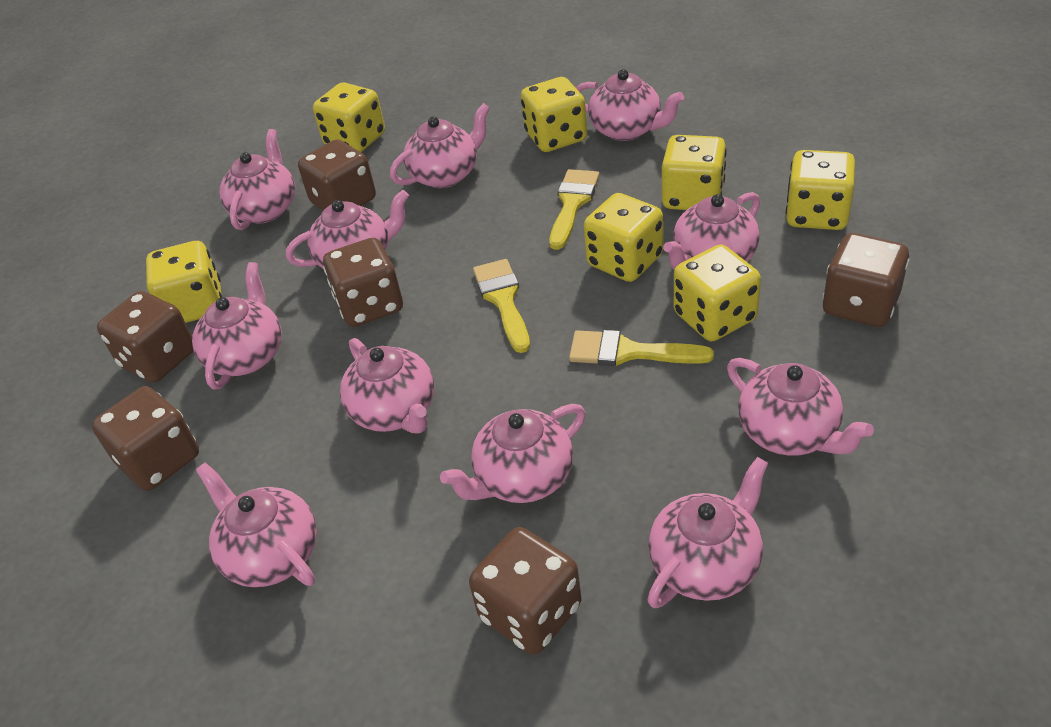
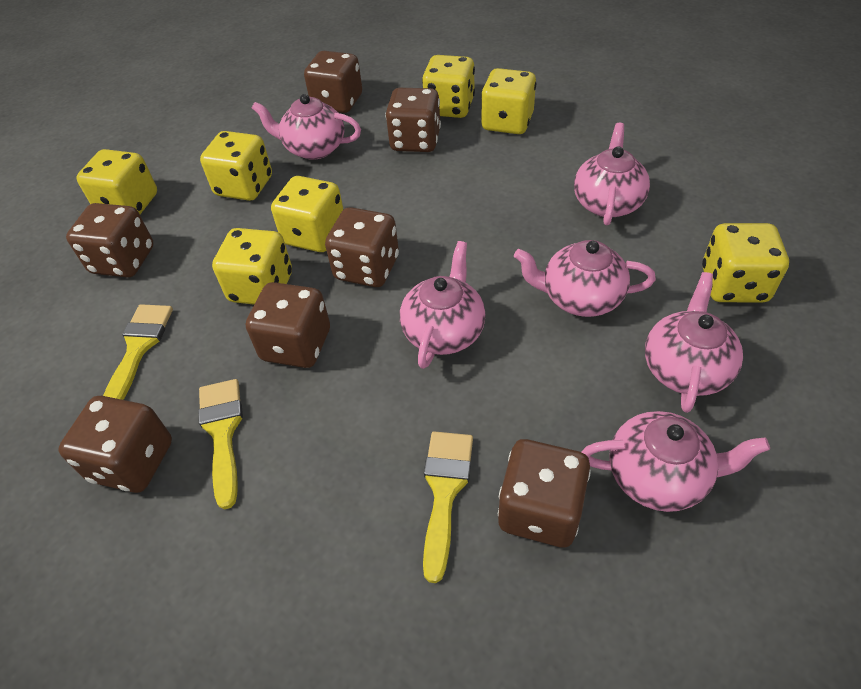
brown dice: [92,386,199,491] [97,291,194,383] [298,139,376,211] [323,238,403,327] [469,527,582,655] [823,233,909,327] = 6 -> [58,396,172,493] [66,203,154,278] [246,282,330,368] [304,51,362,113] [325,207,399,287] [386,88,441,152] [498,439,591,547] = 7
pink teapot: [192,262,281,390] [196,463,317,587] [219,129,295,230] [286,190,409,268] [340,338,434,434] [390,103,490,188] [440,404,586,503] [576,69,684,141] [647,457,768,608] [663,192,760,270] [727,358,874,456] = 11 -> [252,94,361,160] [400,241,486,369] [514,240,656,317] [574,123,650,226] [582,411,770,512] [645,272,743,413] = 6

